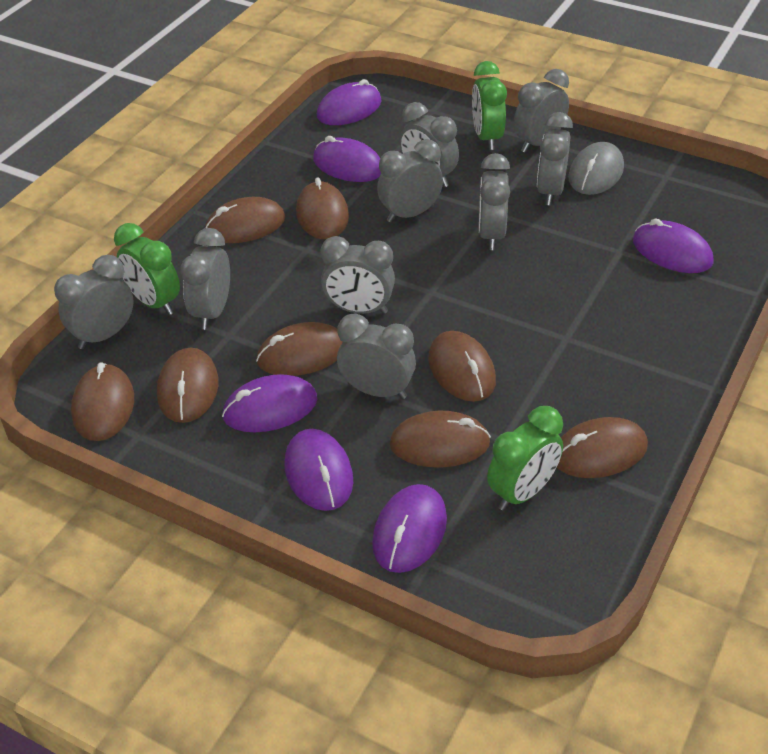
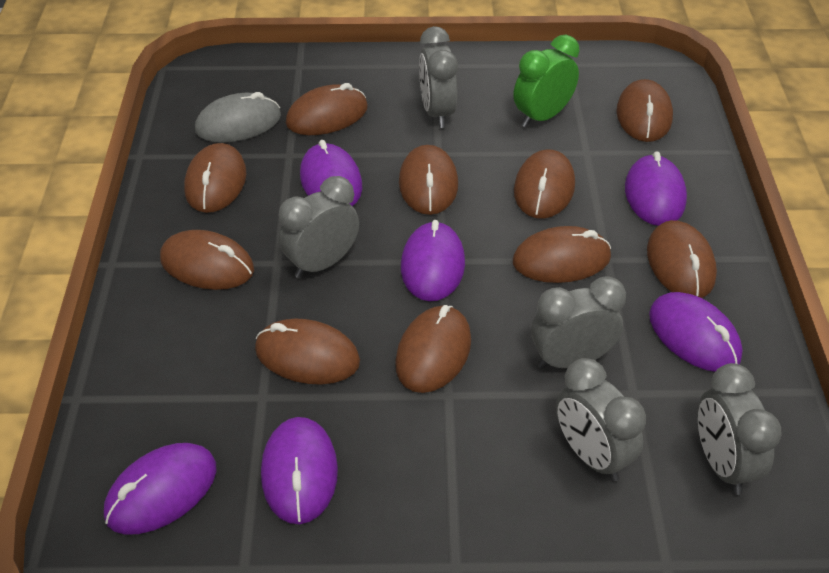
brown mouse: [71,362,134,441] [157,348,218,423] [205,197,285,243] [256,322,342,376] [296,177,349,239] [390,411,491,468] [428,331,496,402] [557,417,648,478] = 8 -> [160,230,254,290] [184,143,246,213] [255,319,360,385] [286,83,368,135] [395,305,471,393] [399,145,458,215] [513,226,611,283] [514,149,575,219] [616,79,673,142] [647,220,717,298] = 10
green clock: [114,223,180,315] [472,61,507,150] [487,406,563,511] = 3 -> [513,35,580,128] = 1
grey clock: [54,255,134,349] [181,228,230,330] [321,236,395,314] [337,313,416,399] [377,139,443,222] [400,102,459,187] [479,153,510,250] [514,69,569,153] [537,112,573,205] = 9 -> [279,176,359,278] [419,26,458,128] [531,276,626,369] [556,358,646,481] [698,363,782,495] = 5

